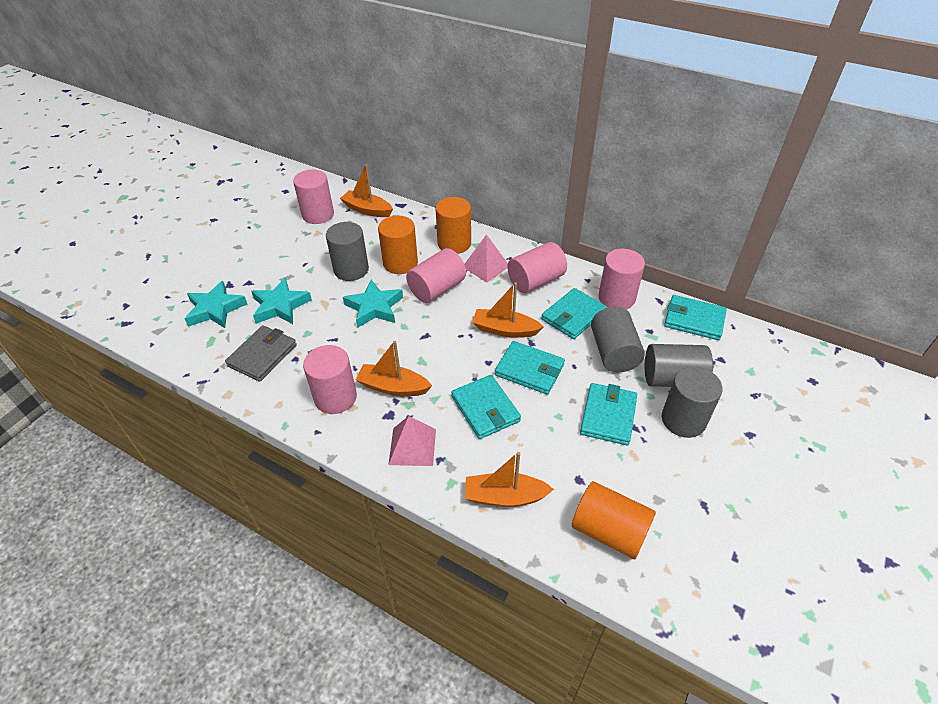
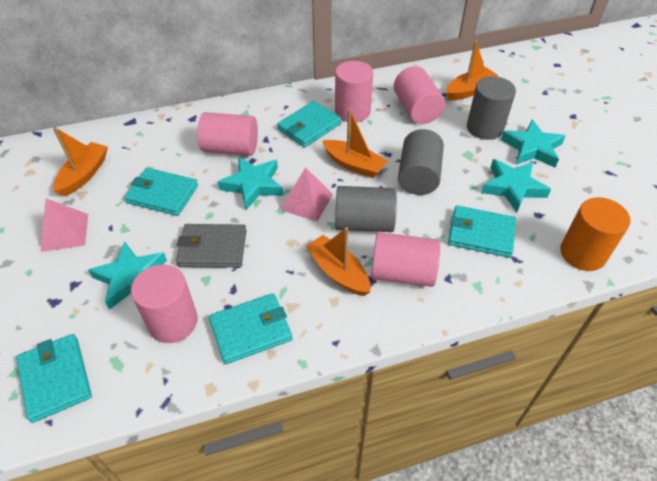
grey cylinder: [326,222,369,281] [591,306,645,373] [645,344,713,387] [662,366,723,438] = 4 -> [335,186,397,232] [398,129,444,195] [467,76,516,140] = 3
orange cylinder: [378,216,418,274] [436,197,471,254] [572,481,656,559] = 3 -> [560,197,631,271] = 1
turquoise star: [185,281,247,328] [251,277,312,324] [343,280,403,328] = 3 -> [88,241,167,310] [218,156,283,210] [481,159,551,213] [501,120,565,168] = 4

